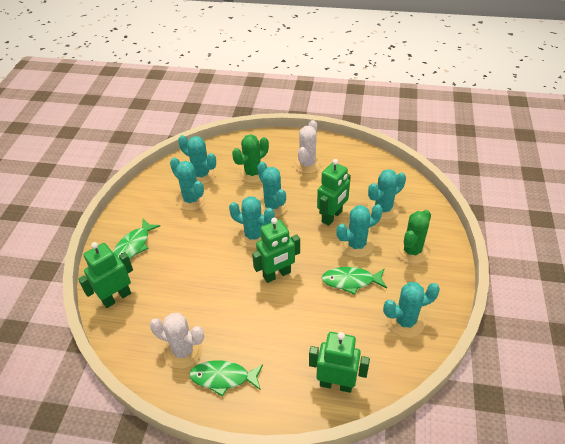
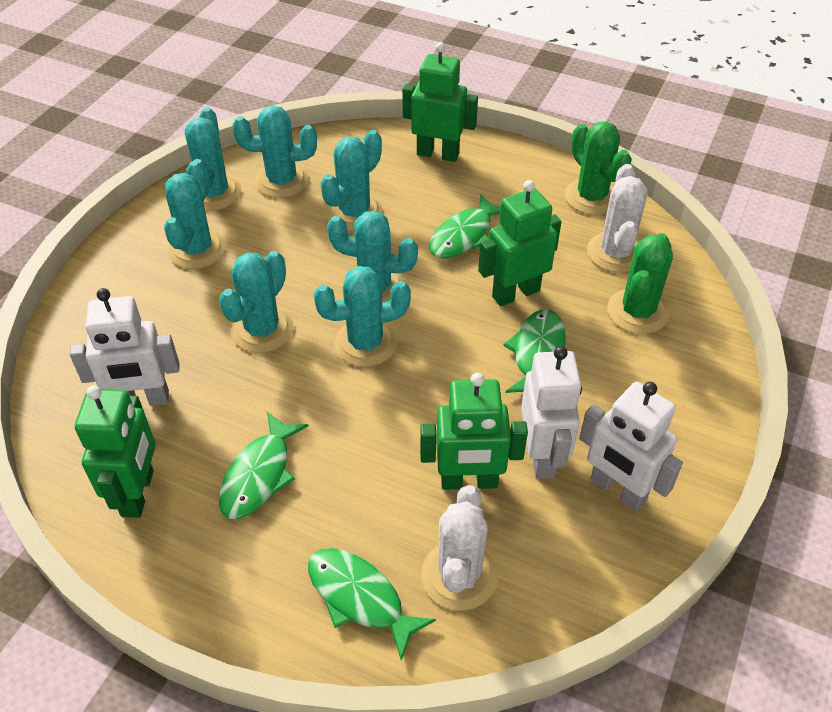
green fish: [113,219,160,259] [189,360,263,397] [322,267,387,295] = 3 -> [219,412,309,519] [308,548,436,660] [429,194,501,259] [503,309,566,393] = 4
white robot: none = 0 -> [70,288,180,406] [521,346,582,479] [579,382,683,511] = 3

